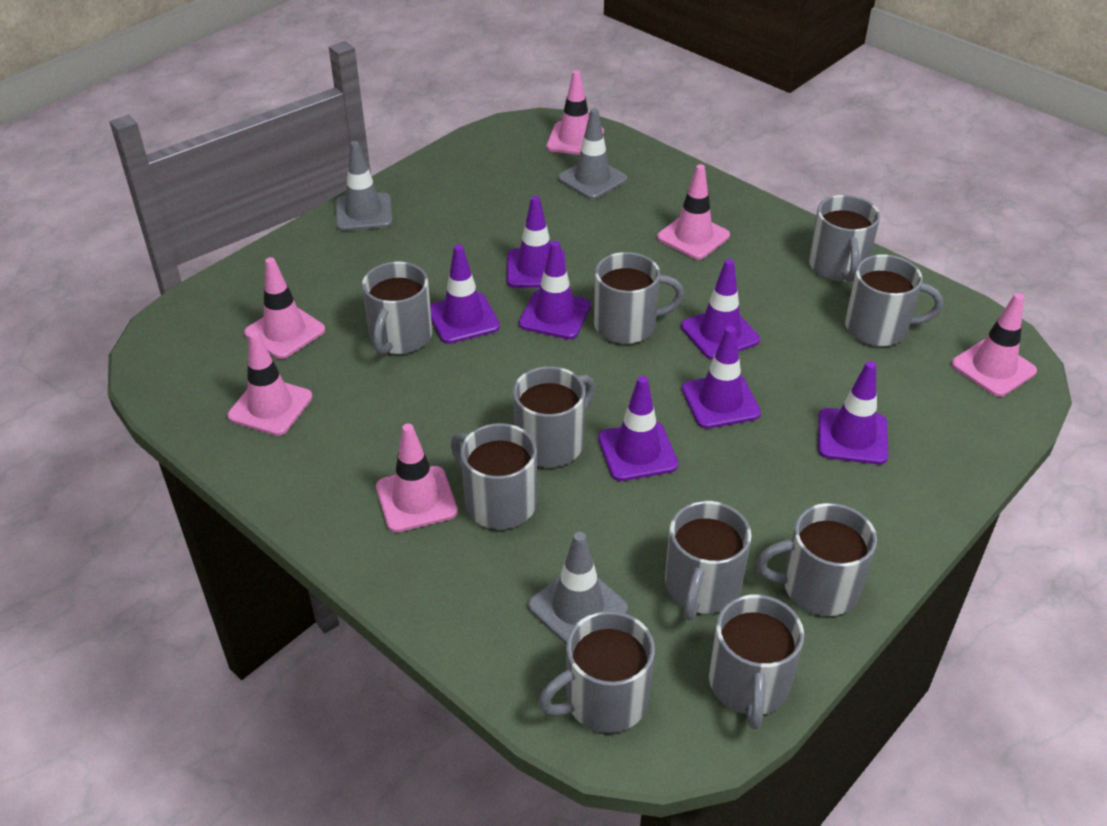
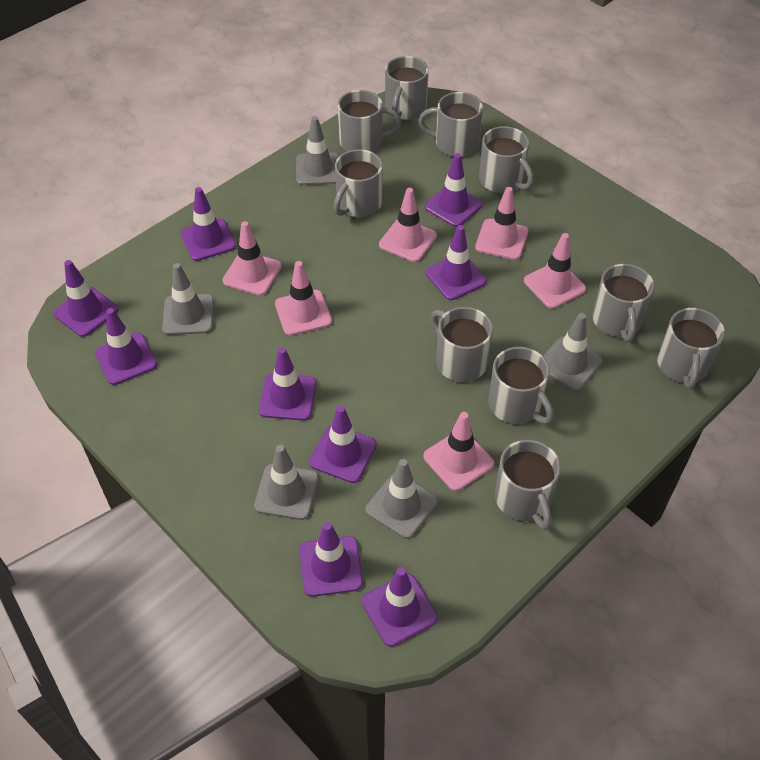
grey traffic cone: [336,141,393,231] [528,532,628,645] [558,108,627,199] = 3 -> [162,263,214,335] [254,445,319,520] [296,116,339,185] [366,459,438,539] [543,313,603,391] = 5
purple traffic cone: [430,245,500,344] [507,196,565,288] [519,241,591,339] [598,376,678,481] [681,259,760,360] [682,326,761,429] [818,361,888,464] = 7 -> [53,260,118,337] [95,308,157,385] [181,187,236,261] [259,347,317,421] [300,522,363,597] [309,405,377,483] [362,567,438,647] [425,153,483,227] [426,225,487,300] = 9

